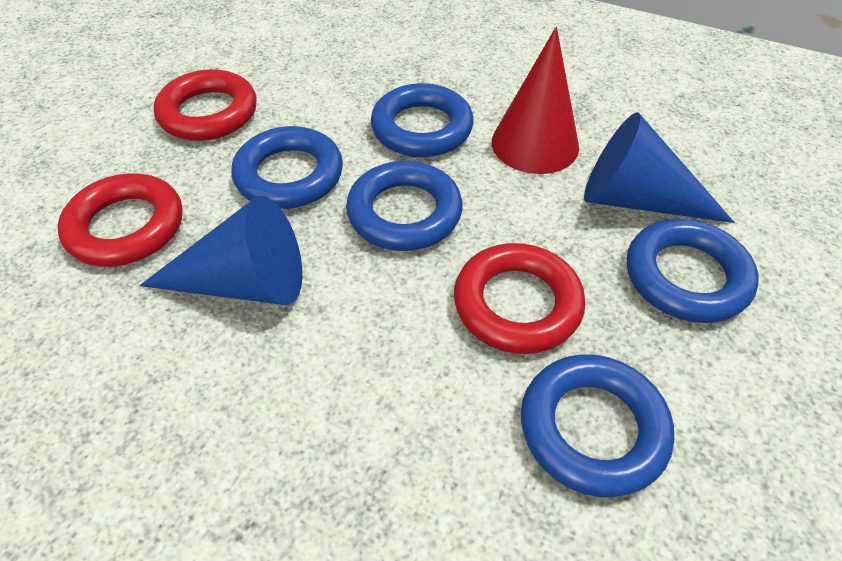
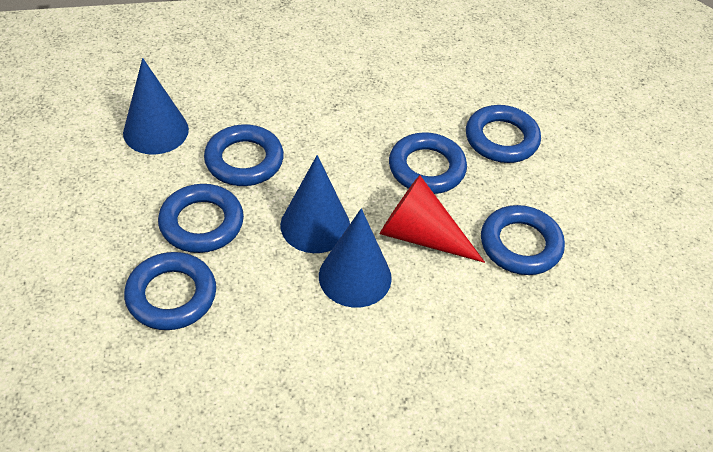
blue cone: [140,196,302,305] [584,112,734,223] = 2 -> [123,58,189,155] [280,155,350,253] [319,208,392,307] = 3
blue ring: [232,126,343,209] [346,161,463,251] [371,83,473,157] [521,354,674,497] [627,219,759,323] = 5 -> [124,252,216,330] [158,184,244,253] [204,124,284,186] [389,132,467,194] [466,105,541,163] [481,205,565,275] = 6
red ring: [58,173,182,267] [154,69,257,141] [454,243,585,354] = 3 -> none = 0

